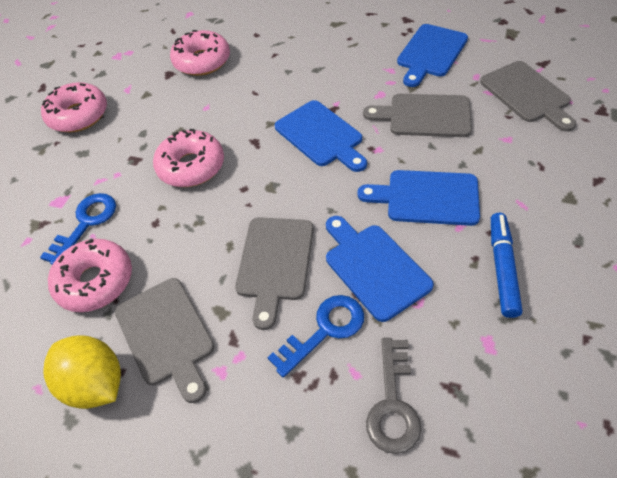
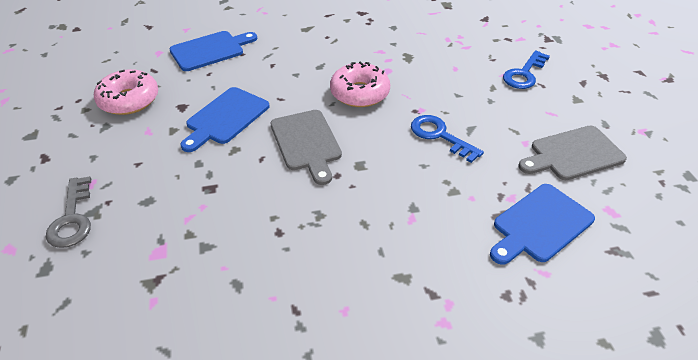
blue cutting board: [275,100,367,172] [326,216,434,322] [358,170,480,226] [397,24,468,87] = 4 -> [170,31,257,71] [180,87,269,152] [490,184,595,265] = 3
blue marker: [491,213,523,318] = 1 -> none = 0
grey cutting board: [115,278,214,403] [235,217,314,330] [363,94,472,137] [480,61,576,132] = 4 -> [270,110,342,185] [518,125,627,180] = 2
pink donut: [41,82,107,132] [48,239,132,312] [153,129,224,187] [170,30,230,76] = 4 -> [94,69,158,115] [330,62,390,107] = 2
yellow lemon: [43,335,121,409] = 1 -> none = 0

